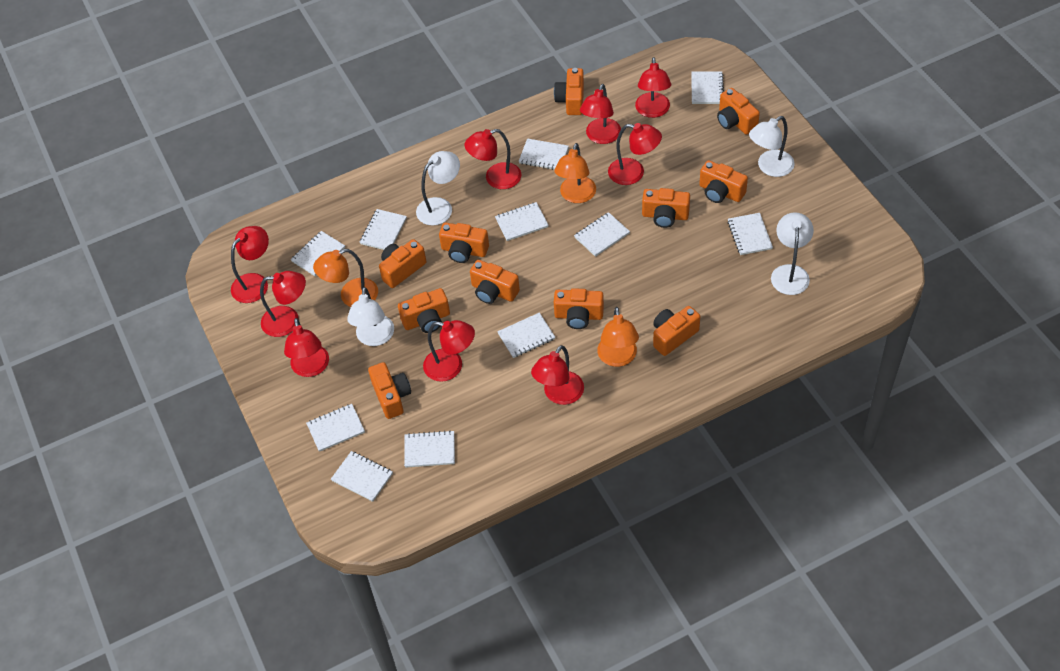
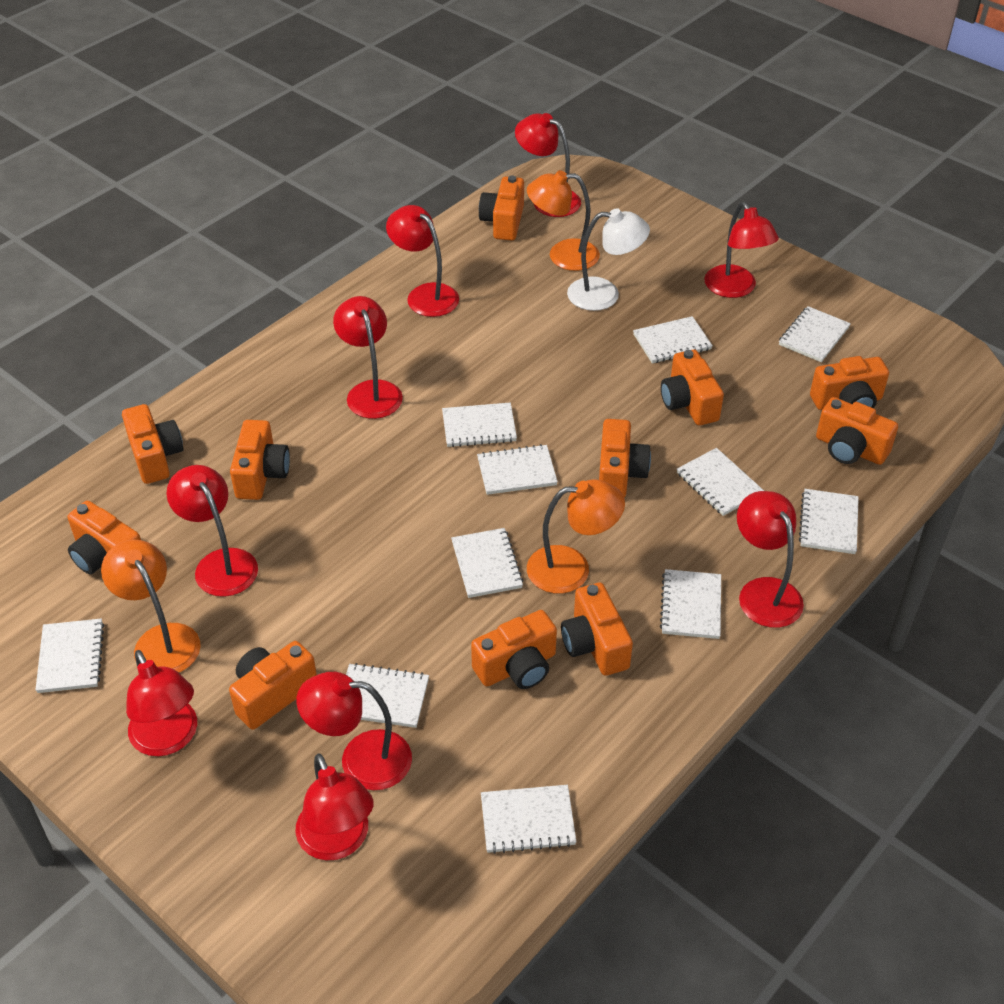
white lamp: [347,287,394,346] [416,151,460,225] [749,116,795,177] [771,212,814,295] = 4 -> [567,208,650,311] = 1

